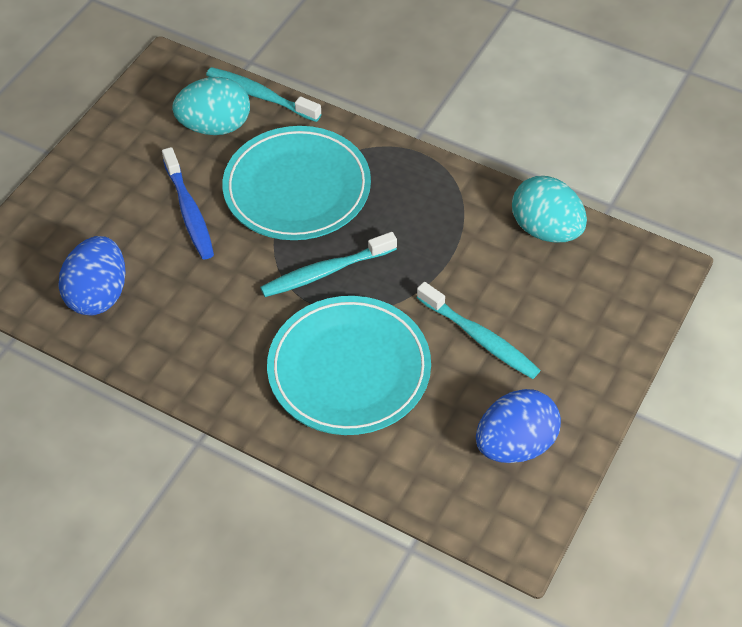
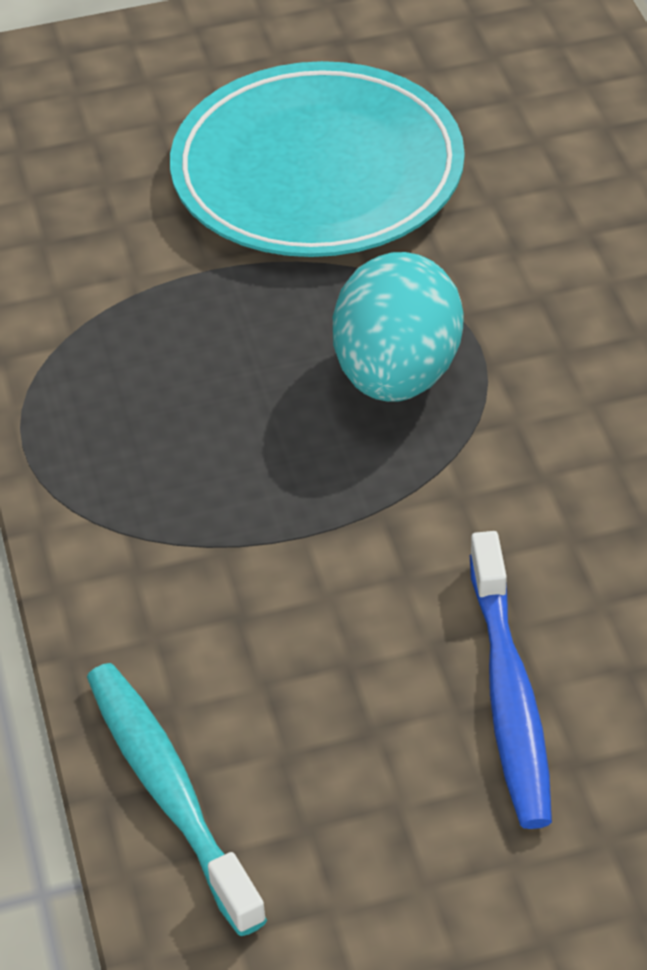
blue egg: [58,236,126,315] [476,389,561,463] = 2 -> none = 0
turquoise egg: [172,77,250,135] [512,176,587,242] = 2 -> [333,252,464,402] = 1
turquoise plate: [222,126,371,240] [267,296,431,435] = 2 -> [170,61,465,257] = 1
turquoise toothbrush: [206,67,321,122] [260,232,397,297] [417,282,540,379] = 3 -> [87,663,267,936] = 1

